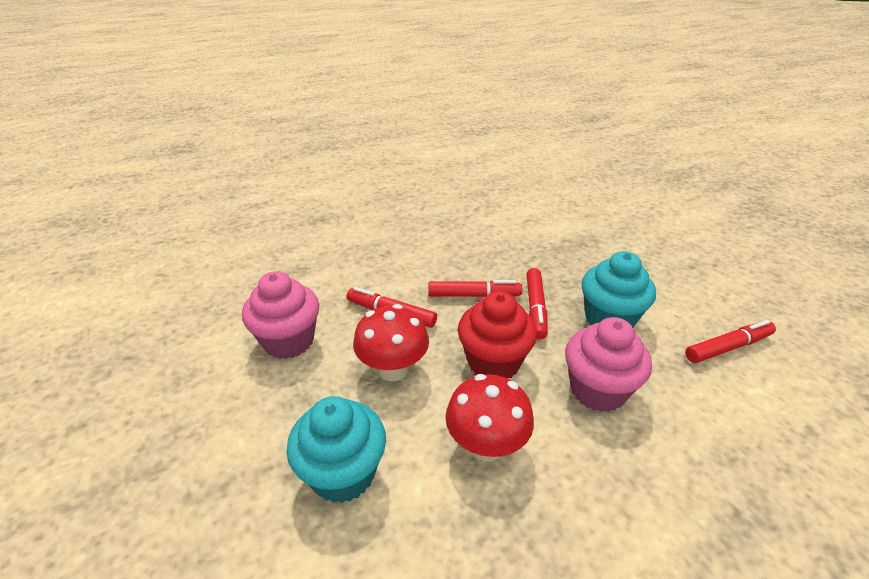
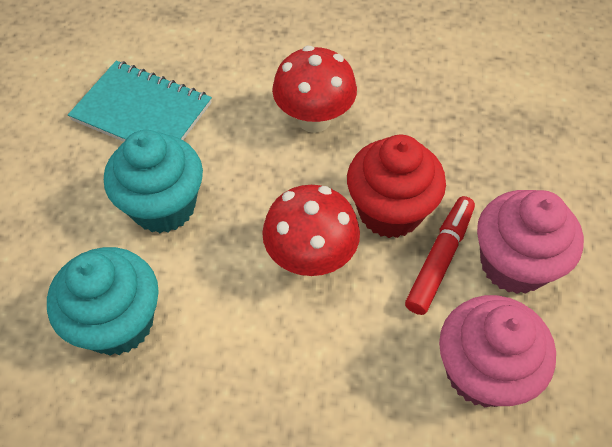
red marker: [346,287,437,328] [428,280,522,297] [526,268,548,339] [685,320,776,363] = 4 -> [405,196,475,315] = 1
turquoise notebook: none = 0 -> [68,61,212,142] = 1

